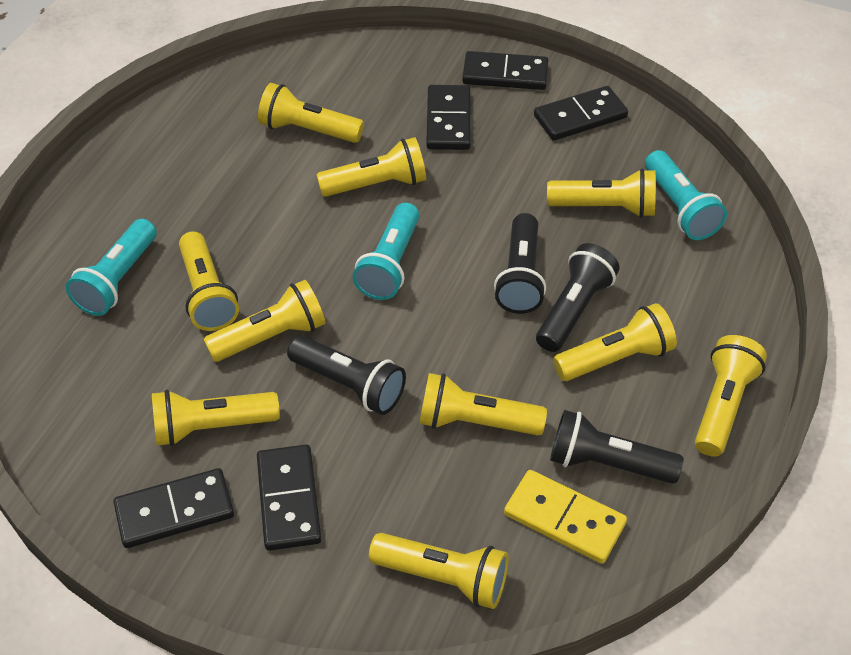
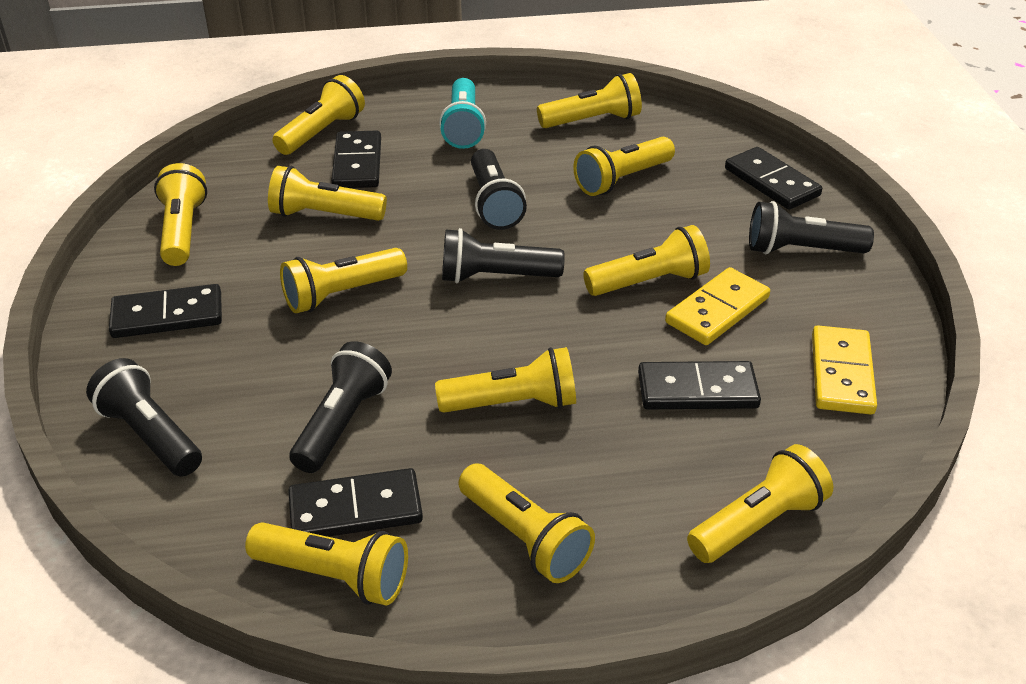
black flashlight: [287,335,406,415] [494,213,546,314] [536,243,620,352] [550,410,684,484] = 4 -> [86,358,202,477] [290,341,392,473] [442,228,565,283] [471,149,527,230] [749,201,874,254] = 5
turquoise flashlight: [66,219,157,316] [353,203,420,300] [645,150,727,240] = 3 -> [439,78,486,149] = 1
yellow domino: [504,470,627,563] = 1 -> [665,267,770,345] [812,325,877,414] = 2
yellow flashlight: [152,390,280,446] [179,231,239,331] [204,280,325,362] [258,83,364,143] [316,137,426,197] [369,533,509,609] [419,373,547,435] [547,169,656,218] [553,303,677,381] [695,335,767,457] = 10 -> [154,163,207,266] [245,522,408,606] [268,166,387,221] [272,75,365,155] [280,248,407,313] [435,347,576,413] [458,464,595,583] [537,73,642,128] [573,137,675,196] [583,225,710,296] [687,444,833,563] = 11

